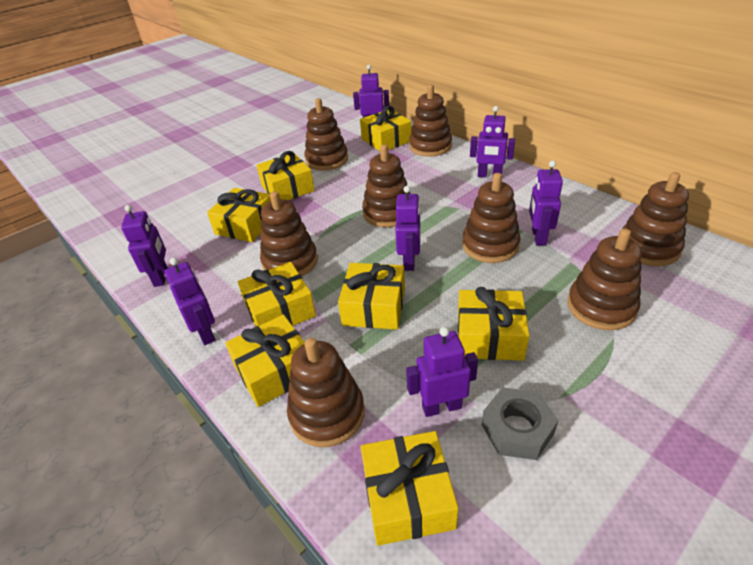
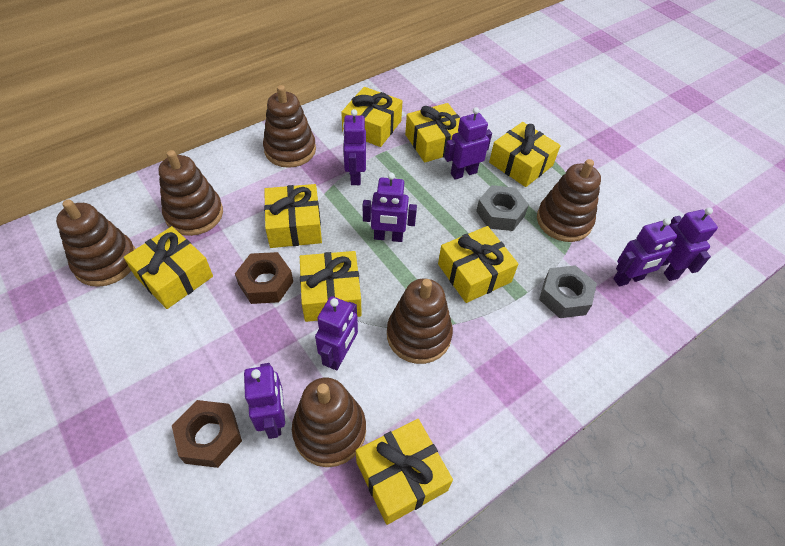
brown nut: none = 0 -> [172,400,242,468] [235,252,293,304] = 2
brown stacking toy: [260,191,318,276] [287,338,365,447] [304,98,348,171] [362,145,410,227] [409,84,452,157] [462,173,520,263] [567,228,642,330] [622,172,689,266] = 8 -> [56,199,136,287] [159,150,223,236] [263,85,316,168] [292,378,366,467] [387,278,453,364] [537,159,601,242] = 6
grey nut: [482,387,559,460] = 1 -> [476,185,529,231] [539,265,597,318] = 2

